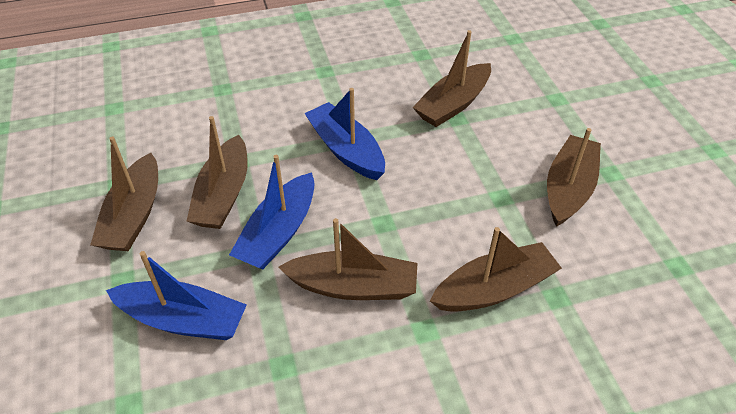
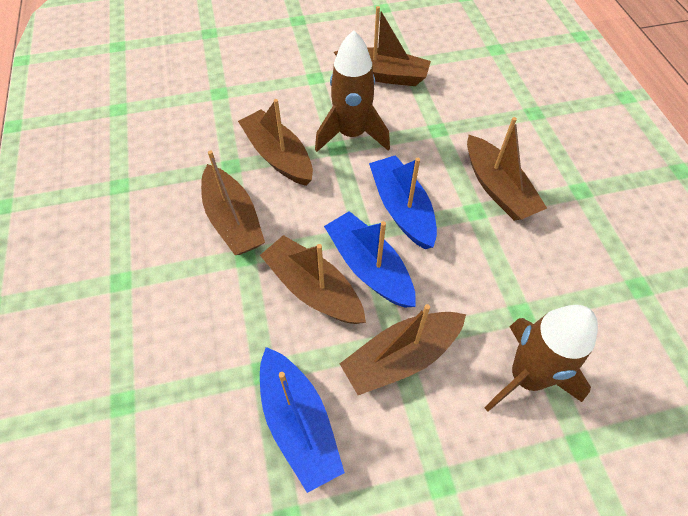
brown rocket: none = 0 -> [315,30,390,152] [485,305,598,412] = 2

